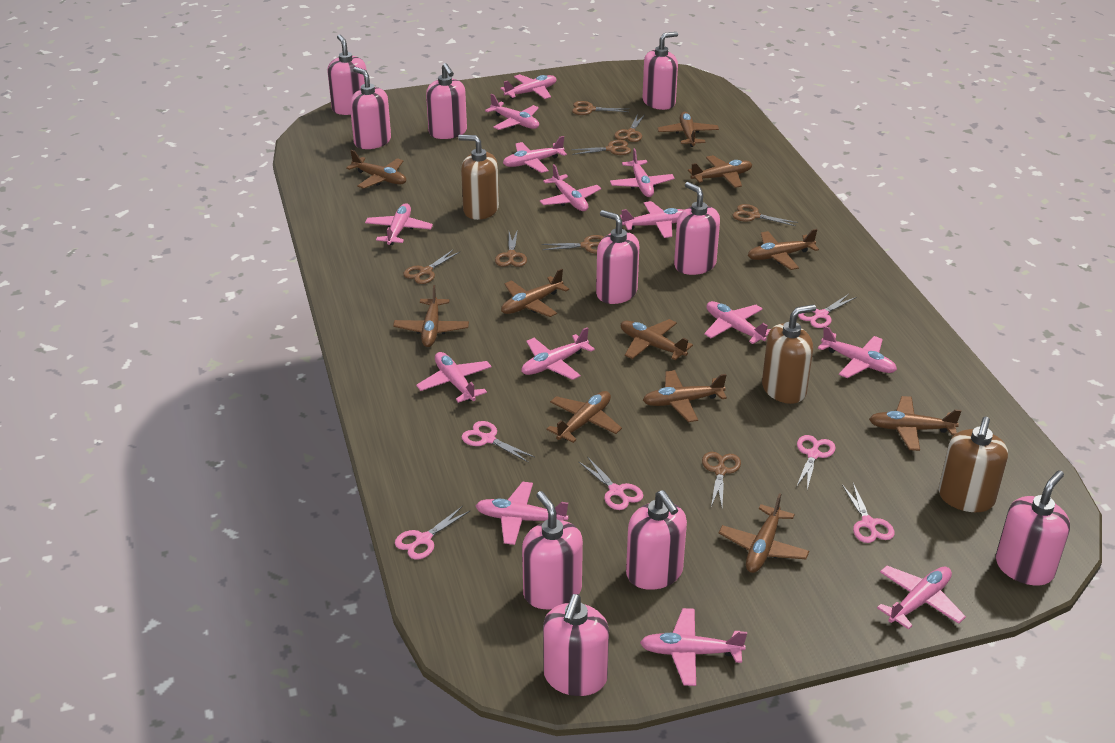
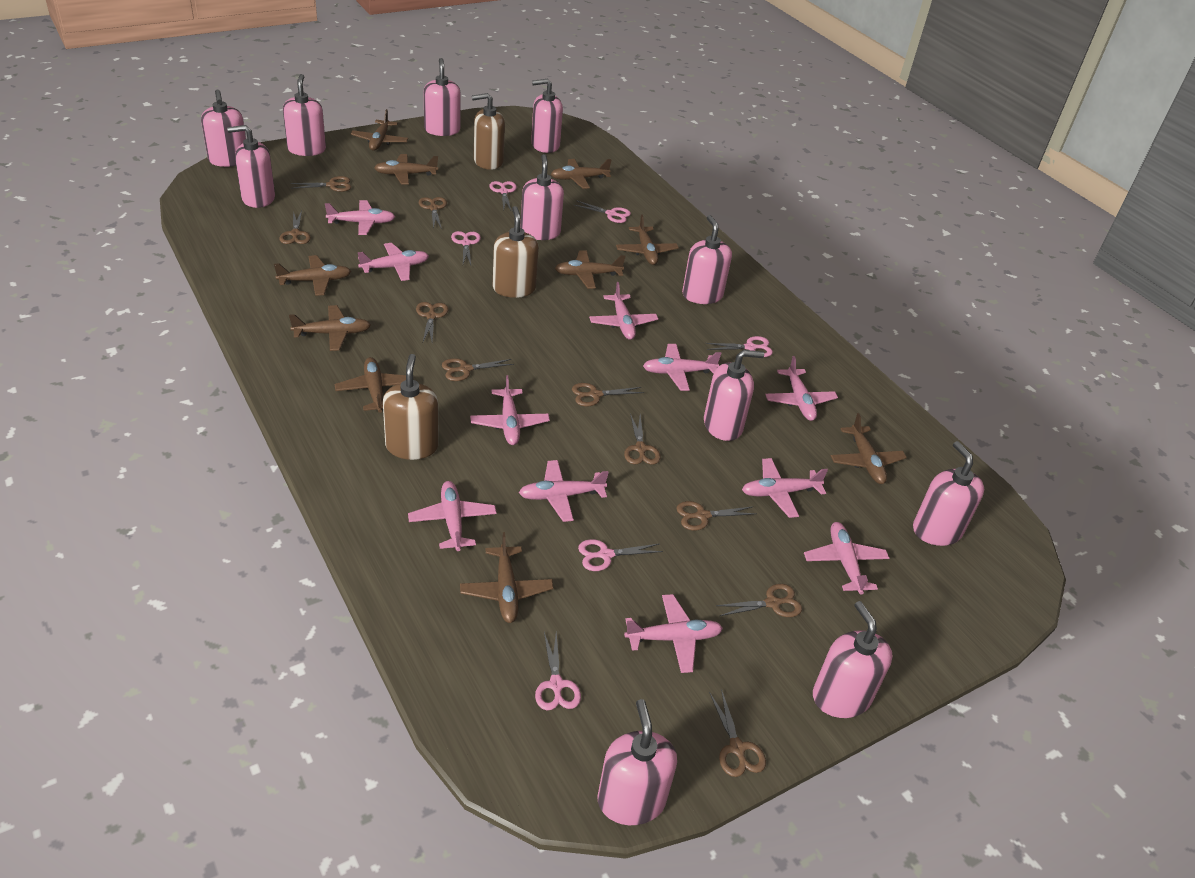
brown plane: [346,150,406,189] [393,285,469,347] [501,269,569,317] [547,391,622,443] [621,319,693,360] [643,370,727,422] [657,112,719,147] [688,155,752,188] [719,493,809,573] [748,229,819,270] [869,396,962,451] = 11 -> [274,255,351,296] [289,305,371,351] [335,357,406,413] [350,109,408,151] [374,154,438,185] [460,532,553,623] [551,159,611,189] [555,250,626,289] [616,214,679,265] [831,413,907,484] = 10
brown scissors: [403,249,460,284] [495,229,527,267] [542,235,604,253] [571,140,631,155] [572,101,629,115] [614,114,644,142] [702,452,741,507] [733,204,798,226] = 8 -> [279,211,311,244] [291,176,351,192] [416,302,448,342] [419,197,447,229] [442,358,514,381] [572,383,644,406] [624,413,661,465] [676,501,756,530] [709,689,766,777] [716,584,802,617] = 10
pink plane: [365,203,433,245] [416,352,492,403] [475,482,569,545] [485,94,539,130] [500,74,557,99] [503,136,567,173] [521,327,595,380] [540,164,601,211] [610,148,675,197] [620,201,684,238] [640,608,747,686] [704,301,771,344] [818,326,897,378] [877,566,966,630] = 14 -> [325,200,395,235] [358,243,429,281] [408,481,497,551] [470,375,550,445] [519,460,609,522] [589,282,658,340] [624,594,723,673] [643,344,721,391] [742,458,828,518] [765,356,838,421] [804,522,889,595] = 11
pink soap dispenser: [327,35,367,115] [350,67,391,149] [426,63,467,139] [522,491,583,609] [543,594,609,696] [596,210,639,304] [626,490,687,590] [642,32,678,110] [674,182,720,275] [996,470,1070,586] = 10 -> [201,90,246,167] [227,125,275,208] [283,74,326,156] [424,58,461,136] [520,154,564,240] [531,79,563,153] [598,699,677,825] [682,215,732,304] [704,350,764,441] [813,601,893,718] [913,441,984,546] = 11

